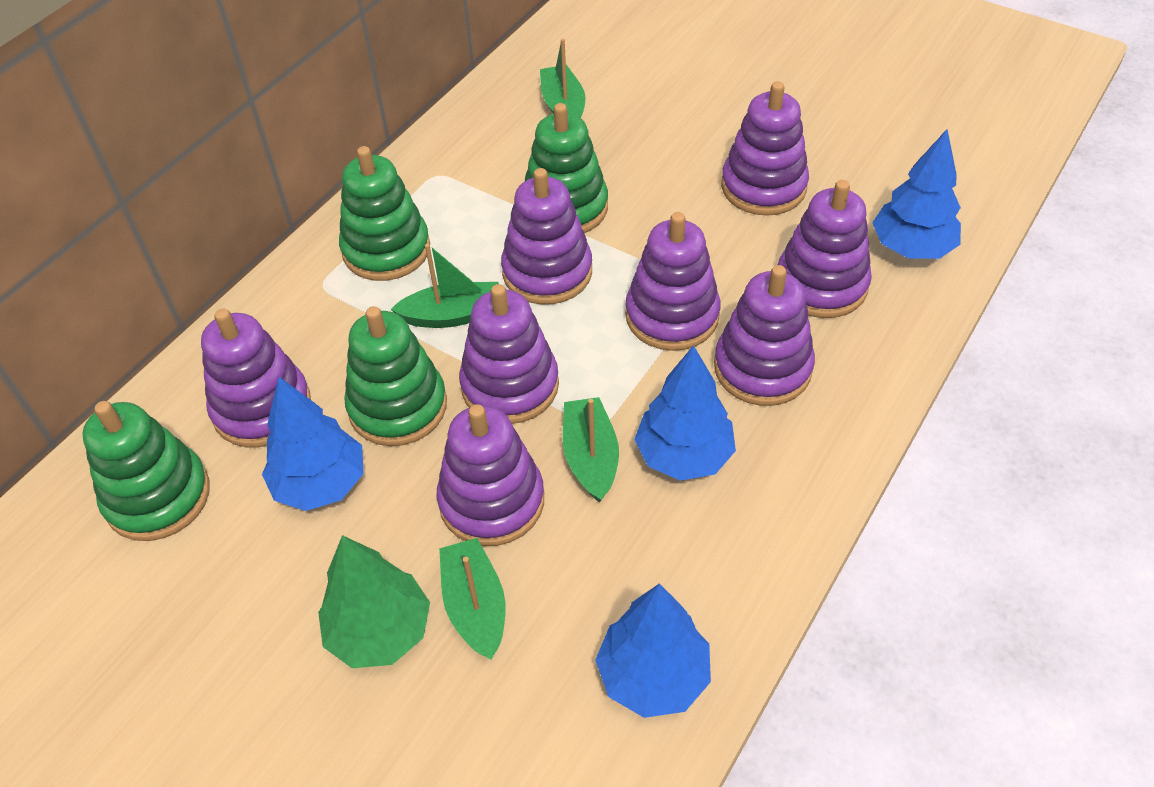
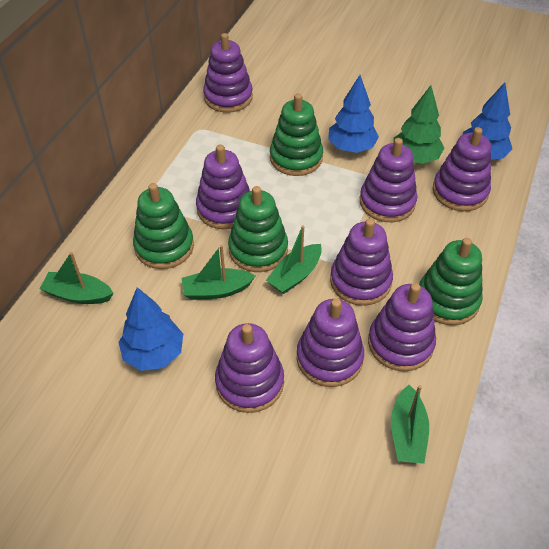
blue tree: [262,377,364,511] [595,583,711,718] [634,345,736,481] [872,129,961,259] = 4 -> [119,287,183,371] [328,75,379,153] [462,82,512,160] = 3

